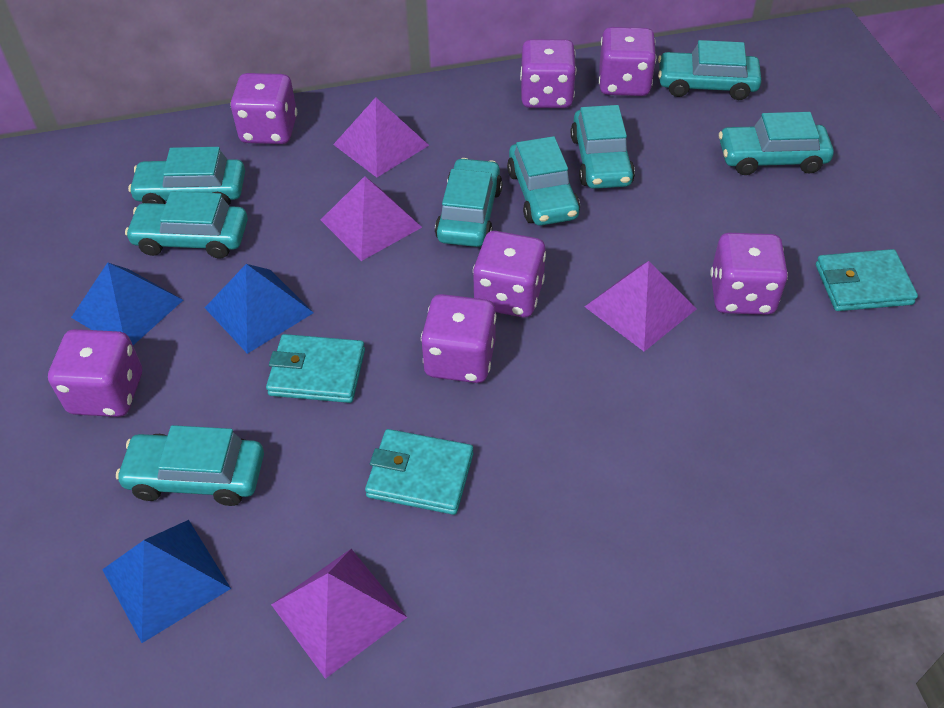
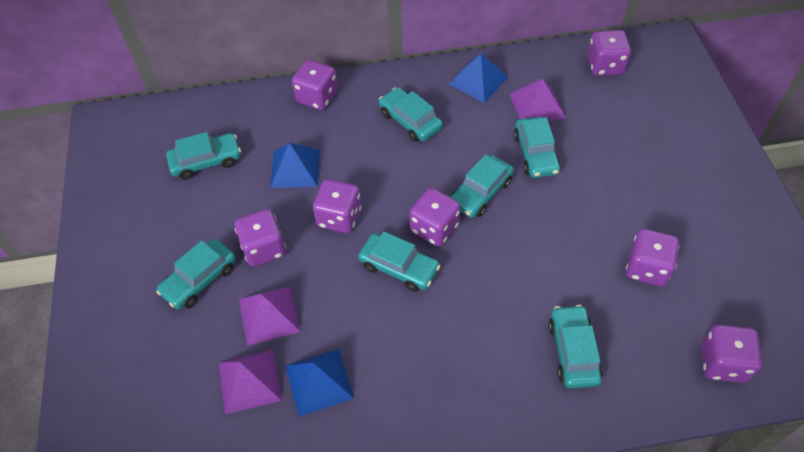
purple pyramid: [271,549,407,679] [321,176,422,261] [333,97,429,177] [585,261,696,351] = 4 -> [219,350,282,414] [239,286,300,346] [509,79,566,121] = 3
turquoise car: [116,425,264,506] [125,191,248,259] [128,147,245,205] [435,158,503,247] [507,136,580,226] [571,105,635,189] [658,40,762,100] [719,112,834,175] = 8 -> [156,239,236,309] [166,132,241,180] [358,231,440,292] [379,87,443,142] [451,154,514,218] [514,117,561,178] [548,305,603,389] = 7
turquoise wallet: [266,334,365,403] [365,429,473,515] [816,249,918,311] = 3 -> none = 0

